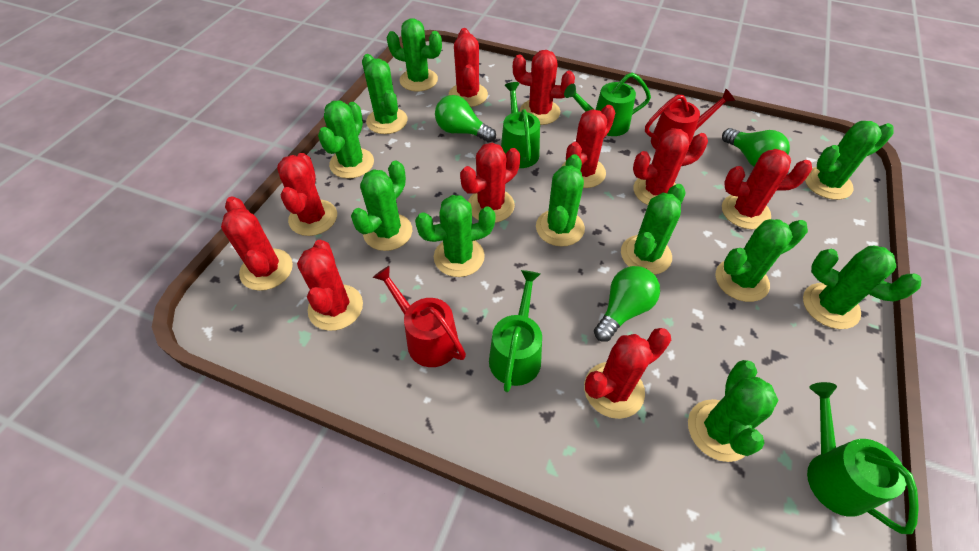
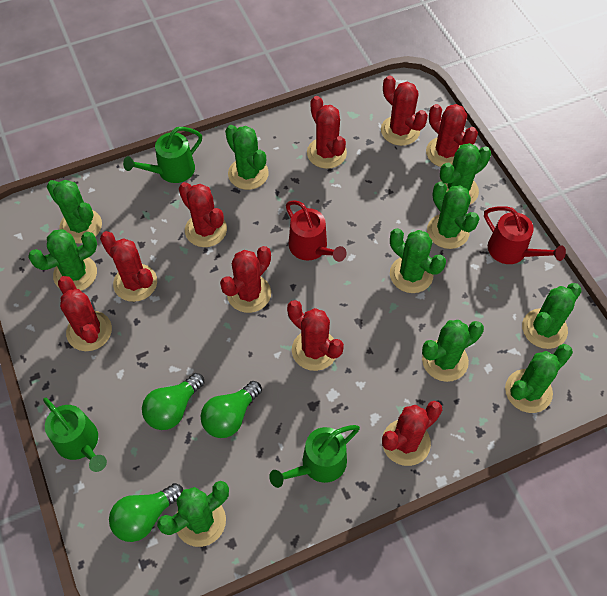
green cactus: [318,100,374,179] [351,161,412,251] [362,54,408,134] [387,18,442,91] [415,195,496,277] [536,154,585,247] [621,184,685,275] [688,360,779,462] [716,219,808,302] [803,245,921,329] [805,121,893,200] = 11 -> [28,229,97,291] [47,180,102,244] [157,481,229,547] [225,125,269,190] [390,228,446,293] [422,320,484,382] [427,181,480,249] [440,143,491,205] [505,344,573,413] [522,283,582,349] = 10
green watering can: [489,270,542,392] [501,82,540,168] [564,73,651,136] [807,382,919,534] = 4 -> [43,398,107,472] [123,127,202,183] [269,425,360,488] = 3
red cactus: [221,196,293,291] [277,153,337,236] [297,240,363,331] [448,28,488,107] [460,143,520,223] [513,50,575,125] [562,105,616,188] [584,328,671,419] [633,128,708,205] [722,149,812,229] = 10 -> [58,276,112,351] [100,231,157,302] [179,182,227,247] [220,246,271,313] [287,300,344,371] [307,96,347,169] [381,76,428,146] [382,401,442,466] [426,104,478,167] = 9

